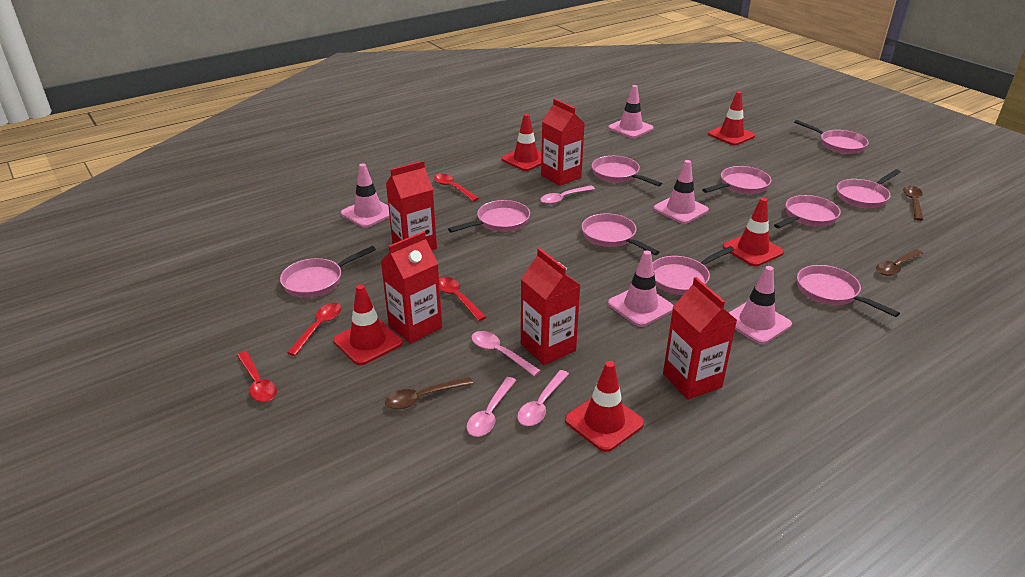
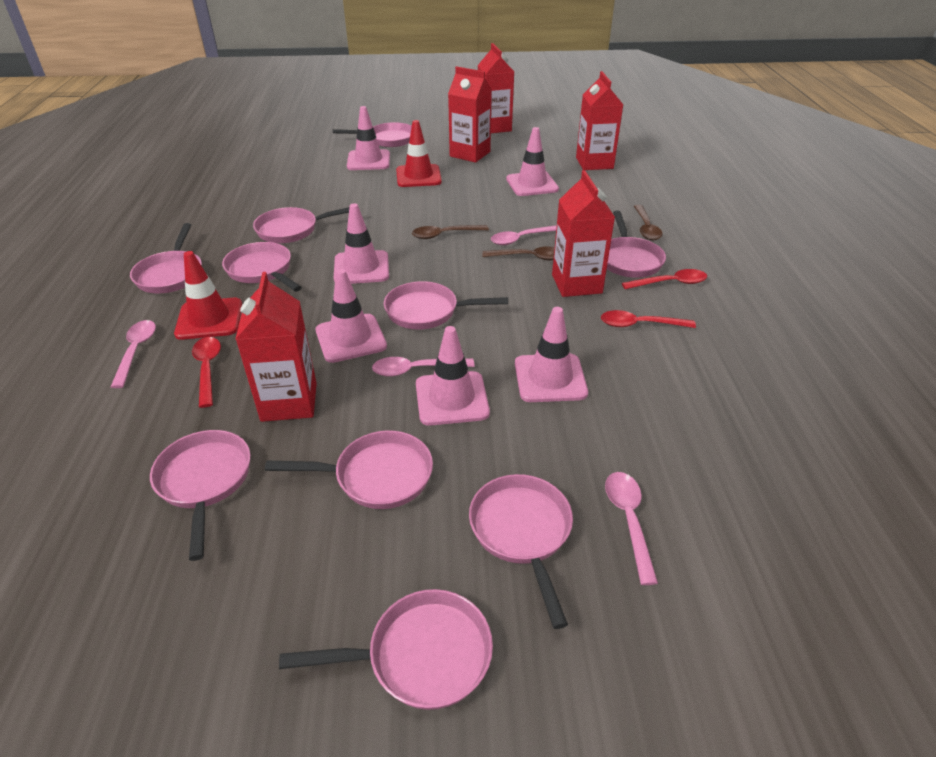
pink traffic cone: [341,163,390,228] [608,85,654,138] [608,251,674,327] [653,160,709,224] [728,266,792,344] = 5 -> [315,269,387,363] [334,203,389,284] [347,106,390,170] [416,326,490,426] [506,127,559,196] [515,307,588,402] = 6
red spoon: [237,351,277,402] [287,303,341,356] [434,174,479,201] [439,277,486,321] = 4 -> [192,337,221,408] [601,310,696,328] [622,269,707,289] = 3
red traffic cone: [333,284,403,365] [502,114,542,171] [565,361,644,452] [708,91,755,145] [723,198,784,267] = 5 -> [174,251,242,340] [396,120,442,187] = 2

